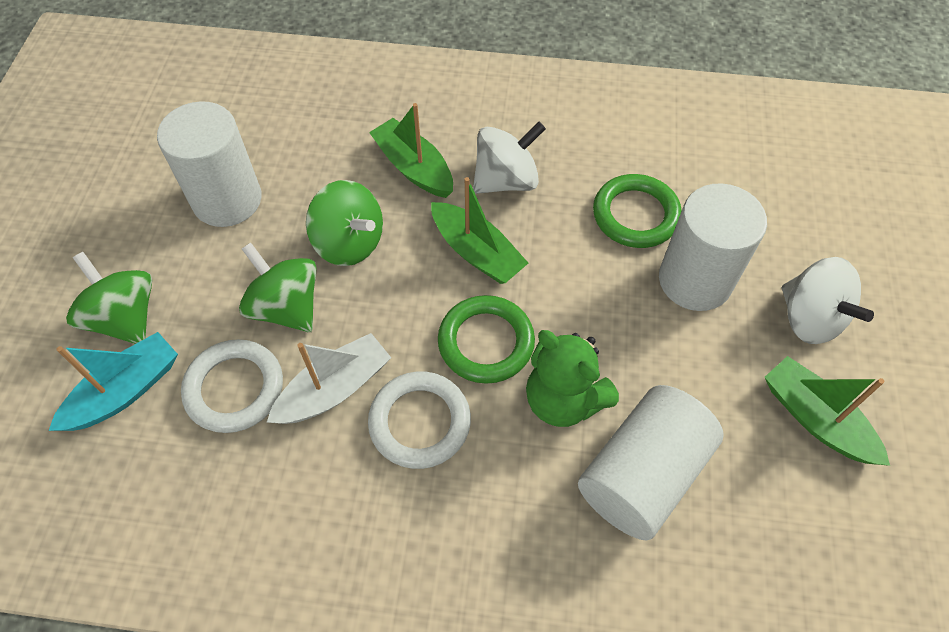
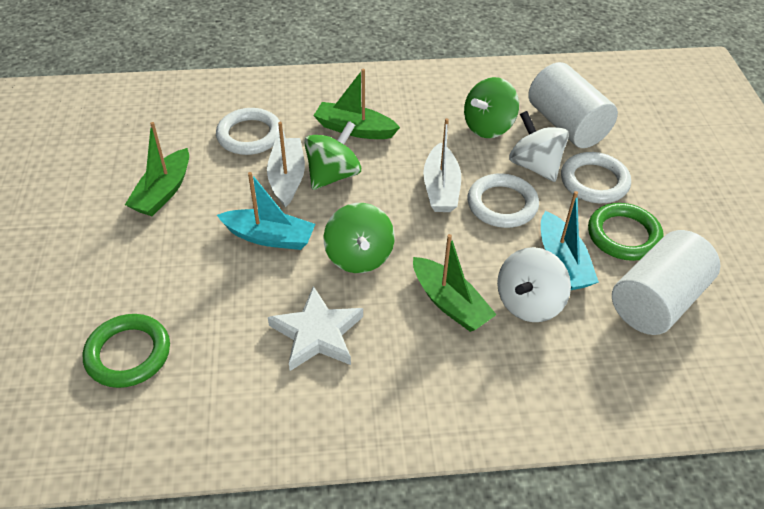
green teddy bear: [526,330,619,427] = 1 -> none = 0
turquoise boat: [49,332,178,431] = 1 -> [217,172,315,250] [541,191,599,290] = 2
white boat: [267,333,391,424] = 1 -> [267,122,305,208] [423,118,461,212] = 2
white cylinder: [157,101,262,227] [578,385,724,541] [659,183,767,311] = 3 -> [528,62,618,148] [612,230,720,335] = 2
white ring: [181,339,283,433] [368,371,471,469] = 2 -> [216,108,280,155] [467,173,539,228] [561,152,631,203] = 3
white star: none = 0 -> [268,286,363,371] = 1

